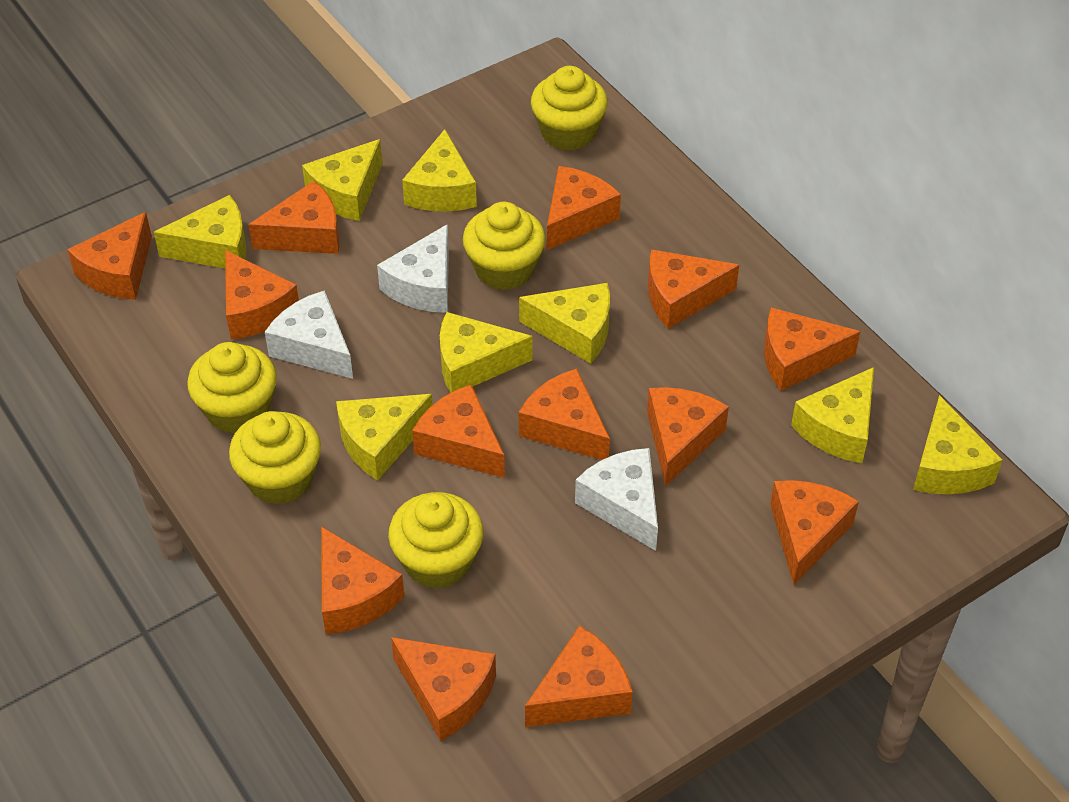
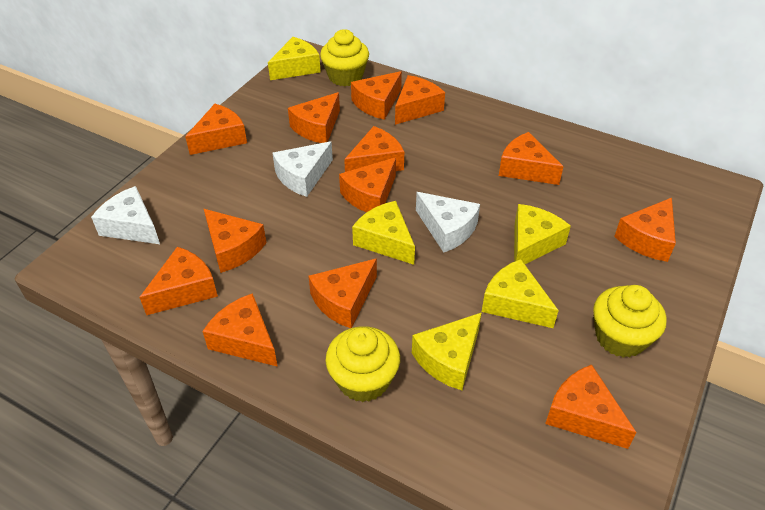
yellow cheese: [154,195,247,268] [302,139,382,221] [336,394,433,481] [402,129,477,211] [440,312,533,393] [519,283,610,364] [791,367,874,463] [913,395,1002,494] = 8 -> [268,37,321,80] [352,201,415,265] [412,312,482,390] [482,259,559,328] [514,204,571,264] = 5
yellow cupcake: [187,342,277,434] [229,411,321,505] [388,492,483,589] [463,202,546,290] [531,66,608,151] = 5 -> [320,29,369,86] [325,326,400,402] [593,285,667,358] = 3

